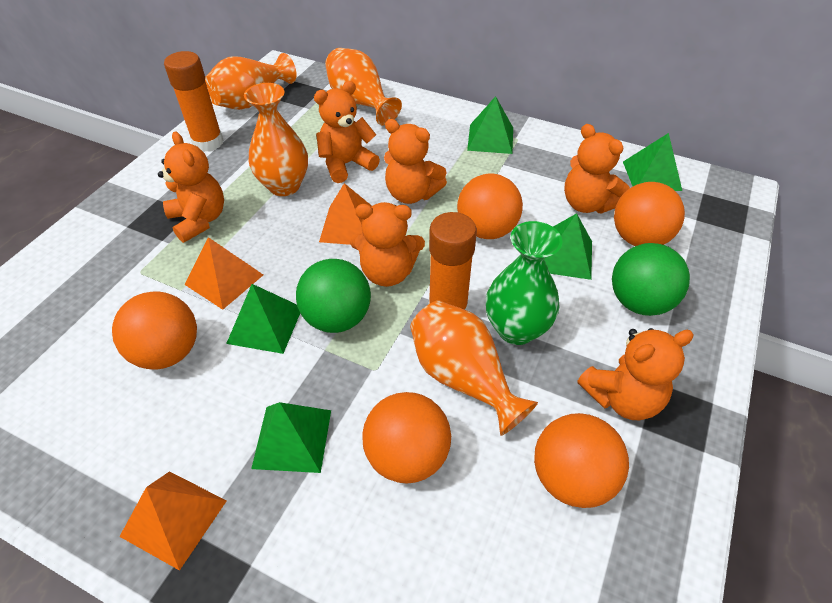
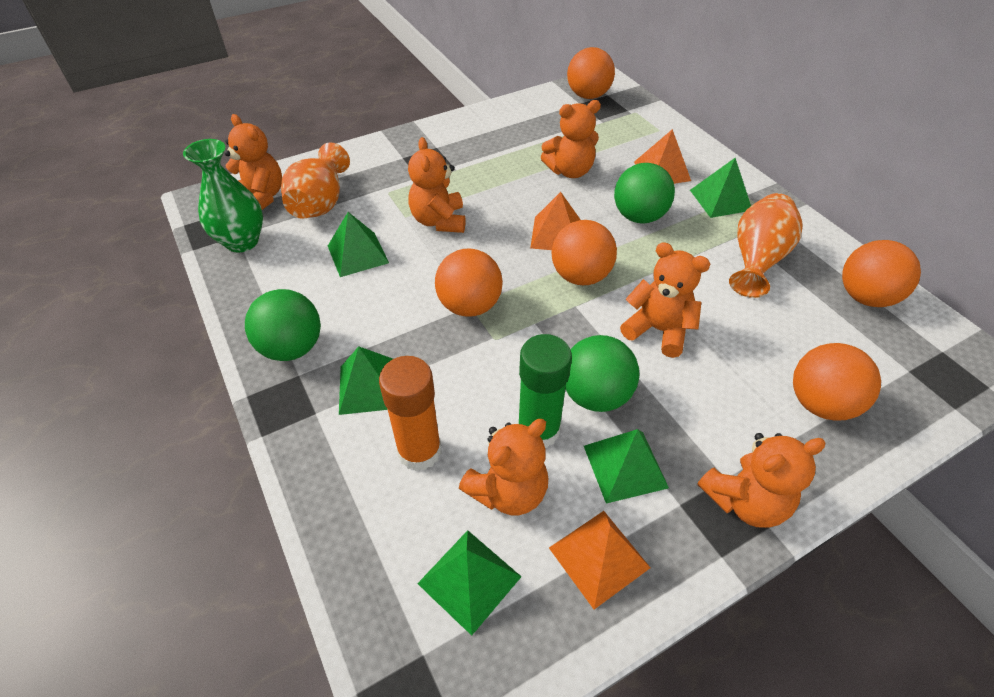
green ball: [296,259,371,333] [612,243,690,316] = 2 -> [245,289,321,361] [566,335,639,412] [614,163,675,223] = 3
green glue stick: none = 0 -> [517,334,572,448] = 1
orange glue stick: [164,51,223,152] [428,212,477,310] = 2 -> [379,356,442,471] = 1
orange vase: [205,53,296,110] [244,83,308,196] [325,48,402,125] [410,300,538,436] = 4 -> [281,143,350,219] [729,193,803,298] = 2

